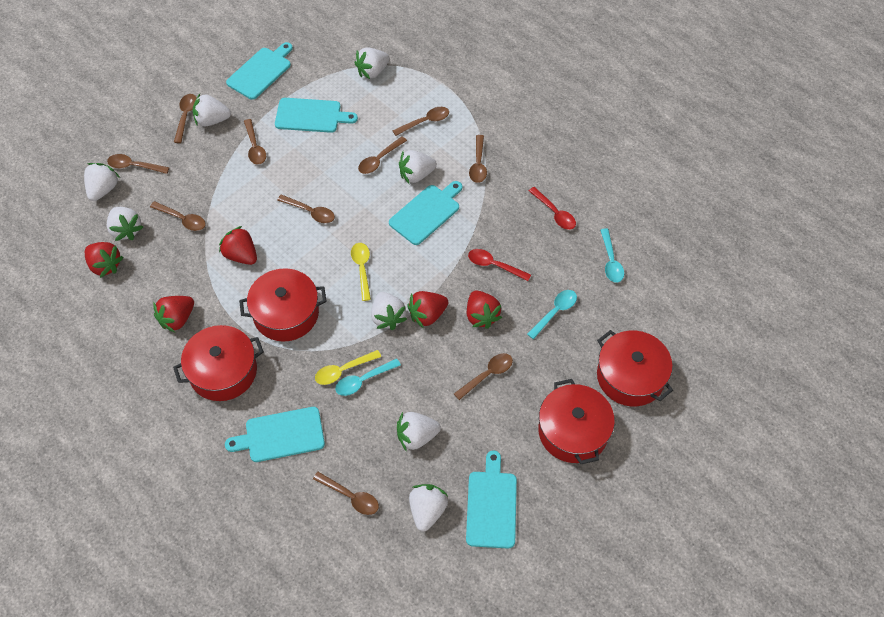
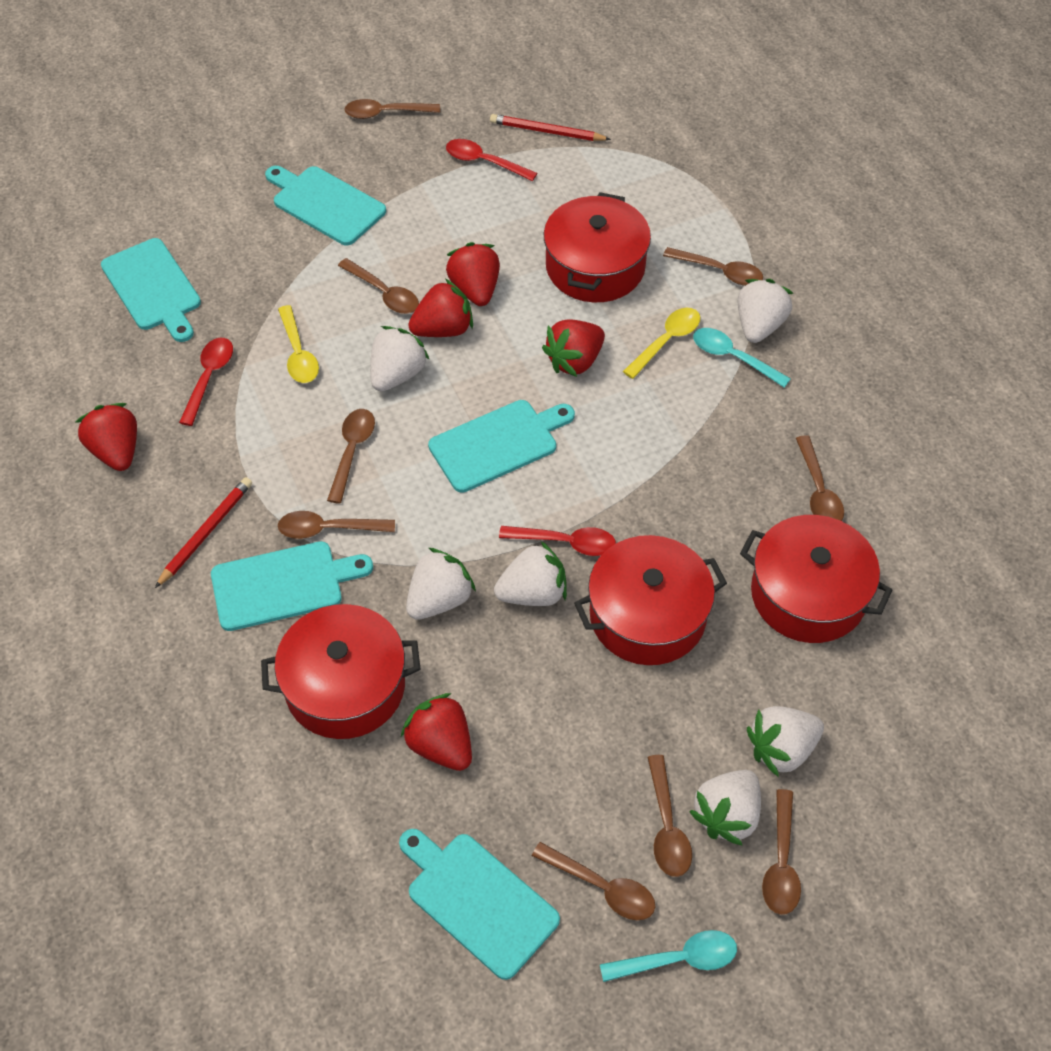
brown spoon: [107,154,169,174] [150,201,205,231] [174,94,197,143] [244,119,266,165] [277,195,335,223] [313,472,379,515] [358,136,407,174] [392,107,449,136] [454,353,513,400] [469,135,487,183] = 10 -> [278,511,395,539] [327,409,375,504] [338,258,419,314] [344,99,440,119] [532,842,655,920] [647,755,692,877] [663,247,763,286] [762,789,801,915] [796,435,844,521] = 9
red pencil: none = 0 -> [155,477,252,588] [490,114,611,141] = 2
red spoon: [468,249,531,281] [529,187,576,230] = 2 -> [179,338,233,426] [446,139,537,181] [499,526,616,556] = 3
turquoise spoon: [335,358,401,396] [527,290,577,339] [600,228,624,283] = 3 -> [600,930,737,982] [693,328,791,388] = 2
white strawberry: [84,163,120,201] [107,207,143,241] [193,94,231,126] [355,47,390,79] [371,292,407,330] [397,412,441,452] [399,150,437,183] [409,484,448,531] = 8 -> [370,326,430,391] [406,548,476,620] [494,541,567,606] [689,770,761,846] [738,279,793,343] [747,706,824,777] = 6

